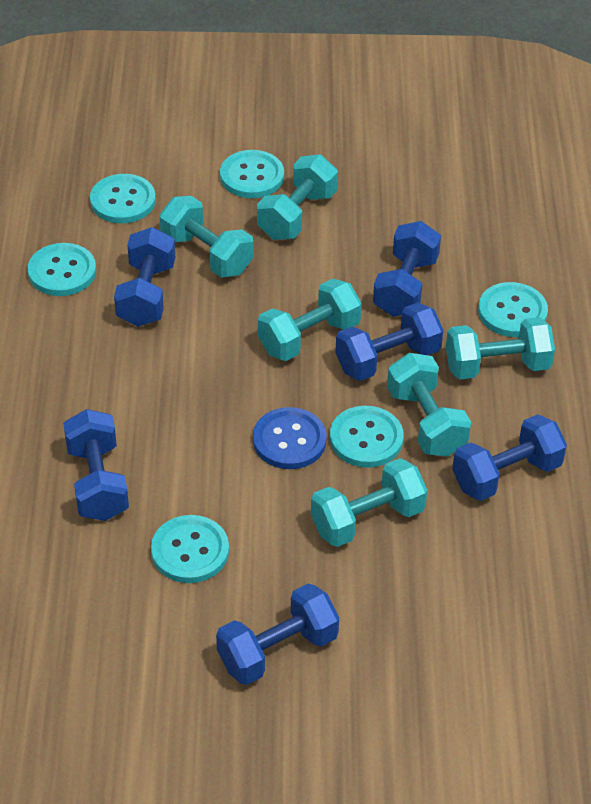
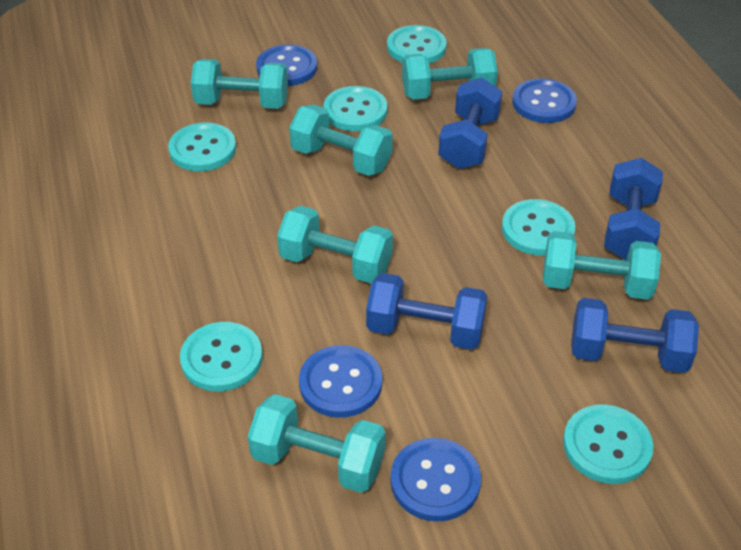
blue button: [253,407,327,469] = 1 -> [256,44,318,86] [299,345,382,418] [391,438,481,522] [512,78,577,123] = 4
blue dumbbell: [63,409,129,521] [114,227,175,327] [216,583,339,685] [335,302,443,381] [373,221,441,317] [452,414,567,501] = 6 -> [366,273,487,350] [438,78,502,169] [571,298,699,373] [604,158,663,260] = 4

